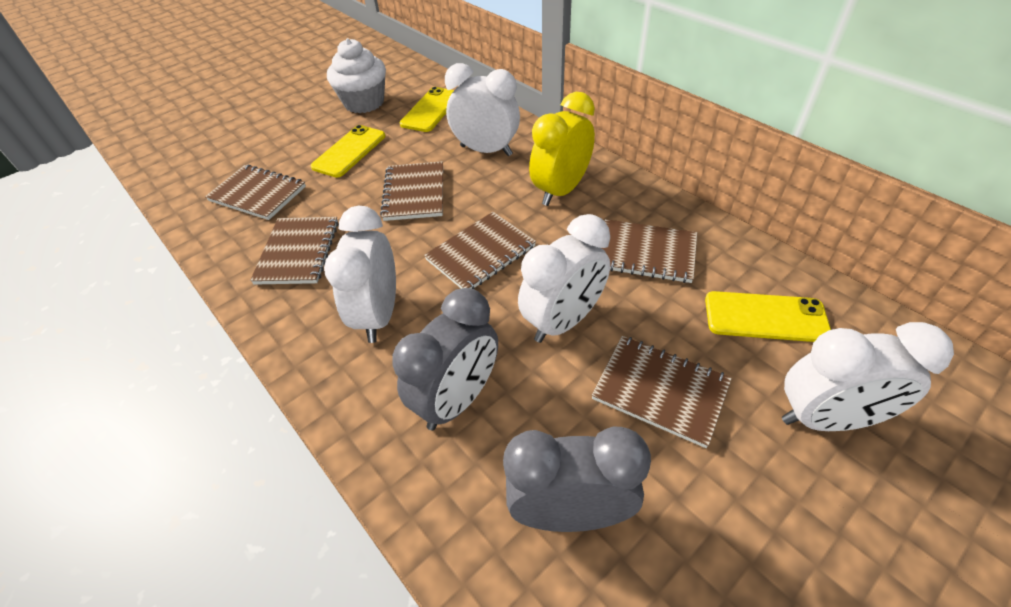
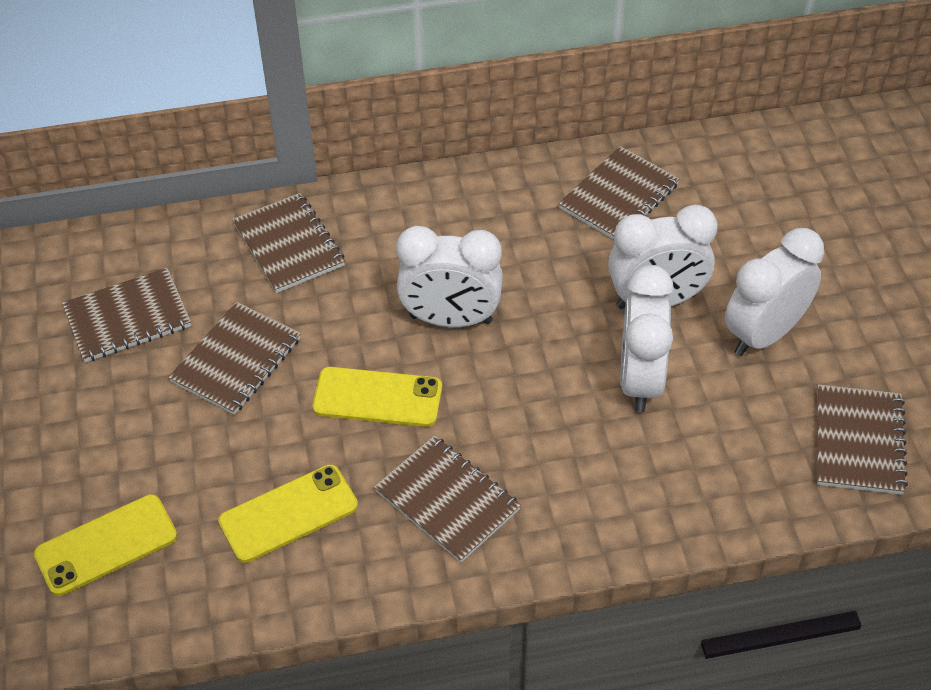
grey clock: [392,288,498,430] [503,426,651,532] = 2 -> none = 0
white cupcake: [327,38,386,113] = 1 -> none = 0
yellow clock: [529,92,595,206] = 1 -> none = 0

